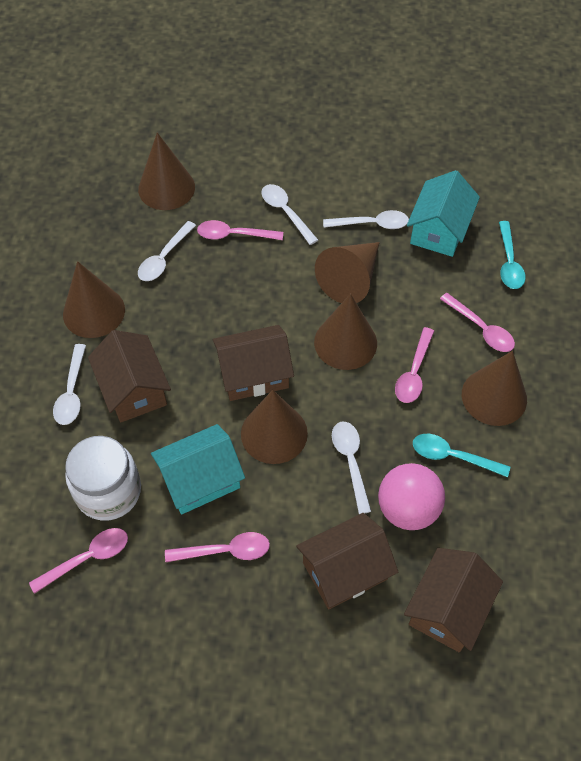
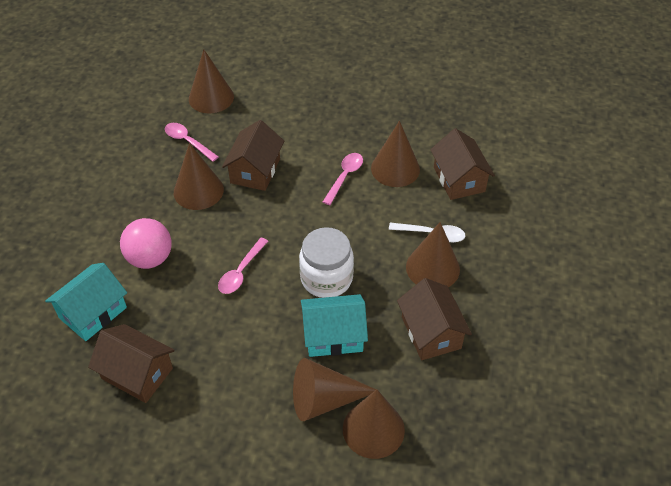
pink spoon: [29,528,128,594] [165,532,270,562] [197,220,283,240] [395,327,434,403] [440,293,515,352] = 5 -> [165,123,219,162] [218,238,268,294] [323,153,363,205] = 3
turquoise spoon: [413,434,510,477] [499,221,525,289] = 2 -> none = 0
white spoon: [53,344,86,425] [138,221,196,281] [262,184,318,245] [323,210,409,229] [332,422,371,514] = 5 -> [389,223,465,242] = 1

